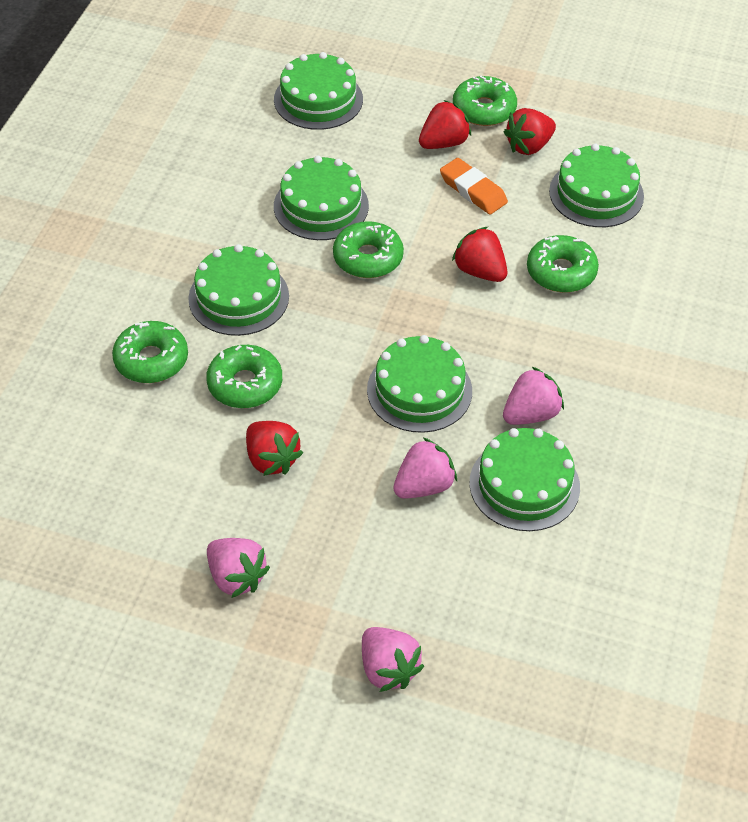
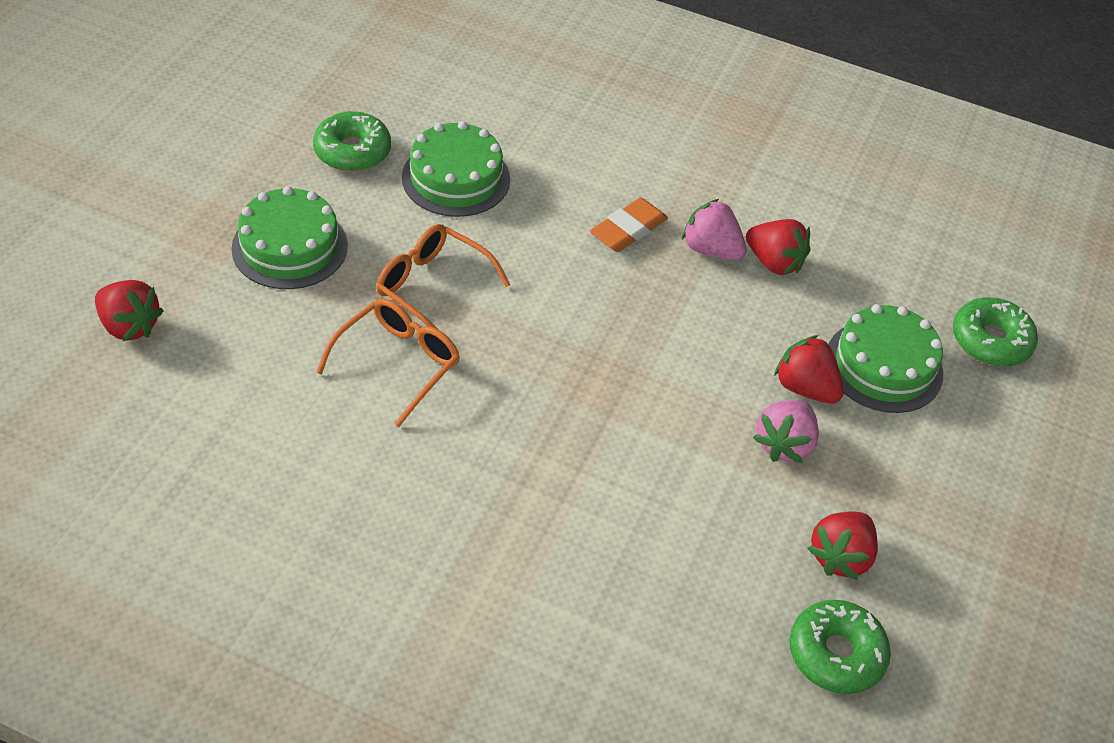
green cake: [188,244,289,336] [274,52,363,130] [274,156,369,240] [367,335,472,433] [469,428,580,531] [549,144,644,227] = 6 -> [231,186,348,289] [402,121,510,217] [829,304,943,413] = 3
green donut: [112,321,188,383] [206,345,282,408] [333,221,404,278] [453,76,517,126] [527,235,599,293] = 5 -> [313,111,391,172] [789,600,891,694] [953,297,1038,366] = 3
orange glasses: none = 0 -> [316,298,460,427] [376,224,510,330] = 2
pink strawberry: [207,538,270,598] [362,627,424,692] [393,438,457,499] [503,367,564,425] = 4 -> [682,199,746,260] [753,400,819,463] = 2

